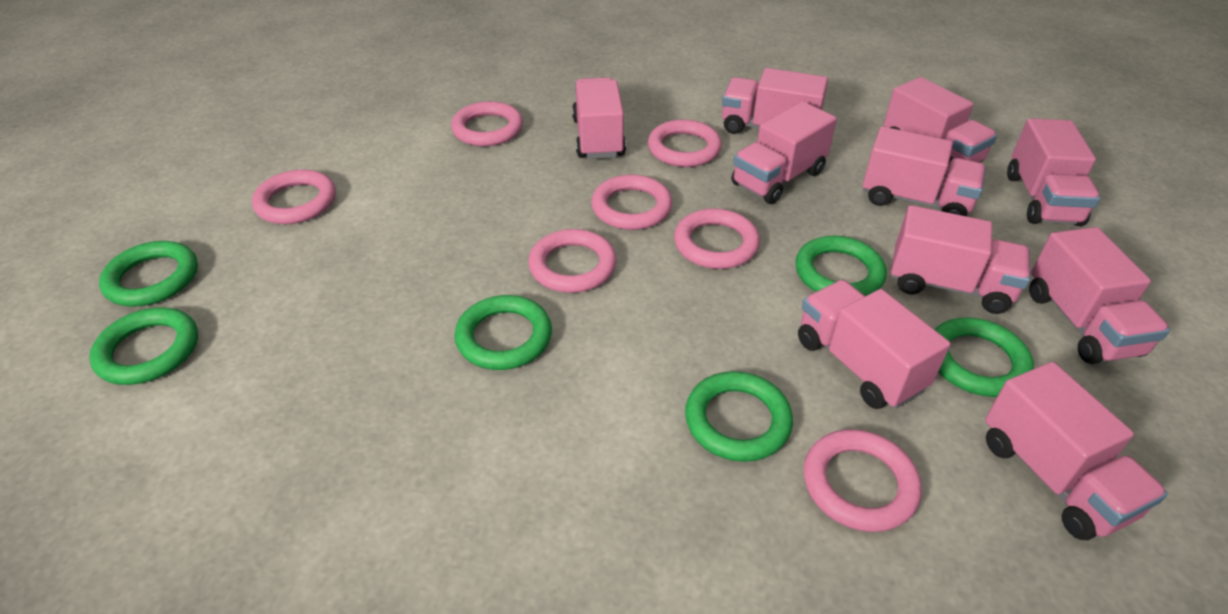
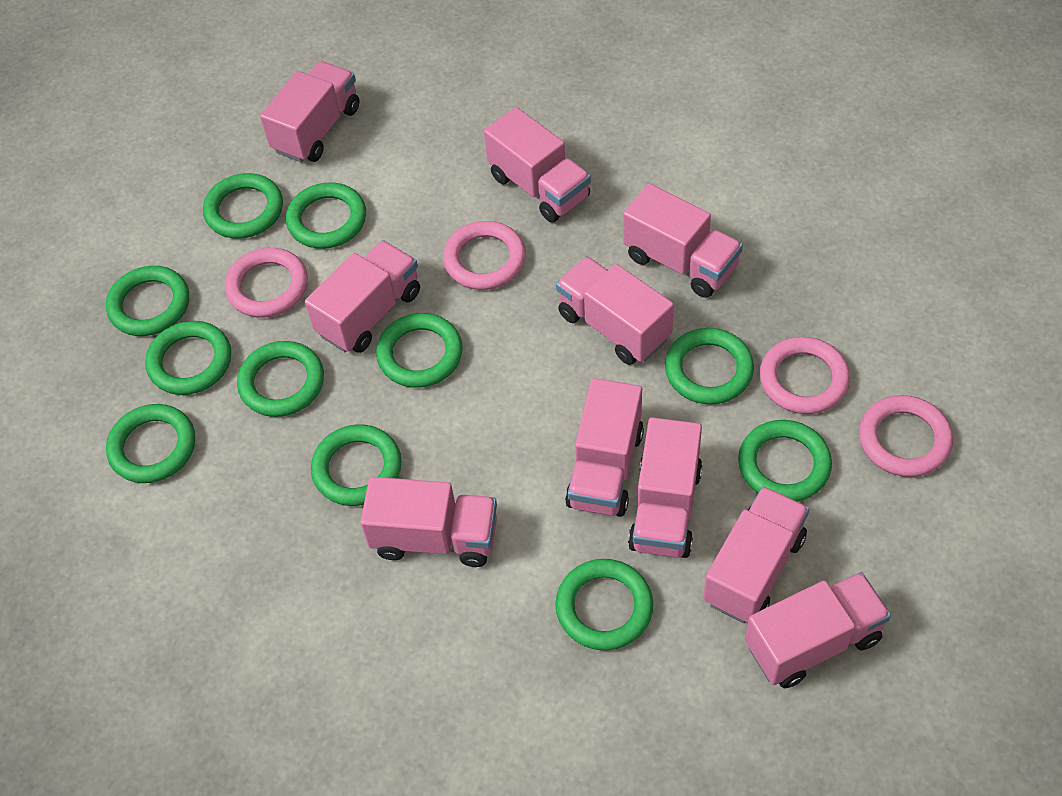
green ring: [89,307,198,385] [99,241,198,306] [454,295,552,370] [685,371,793,462] [795,236,887,296] [935,318,1034,397] = 6 -> [106,266,189,336] [106,404,195,483] [145,321,231,395] [203,173,283,239] [237,341,324,417] [286,182,366,249] [311,425,402,506] [376,313,463,388] [555,559,653,651] [665,328,754,404] [738,420,832,502] = 11
pink ring: [252,170,336,224] [451,101,523,146] [528,229,617,293] [591,174,672,230] [648,120,722,167] [674,208,760,269] [804,429,922,532] = 7 -> [225,248,308,317] [443,221,526,290] [760,337,850,414] [859,395,953,477] = 4

